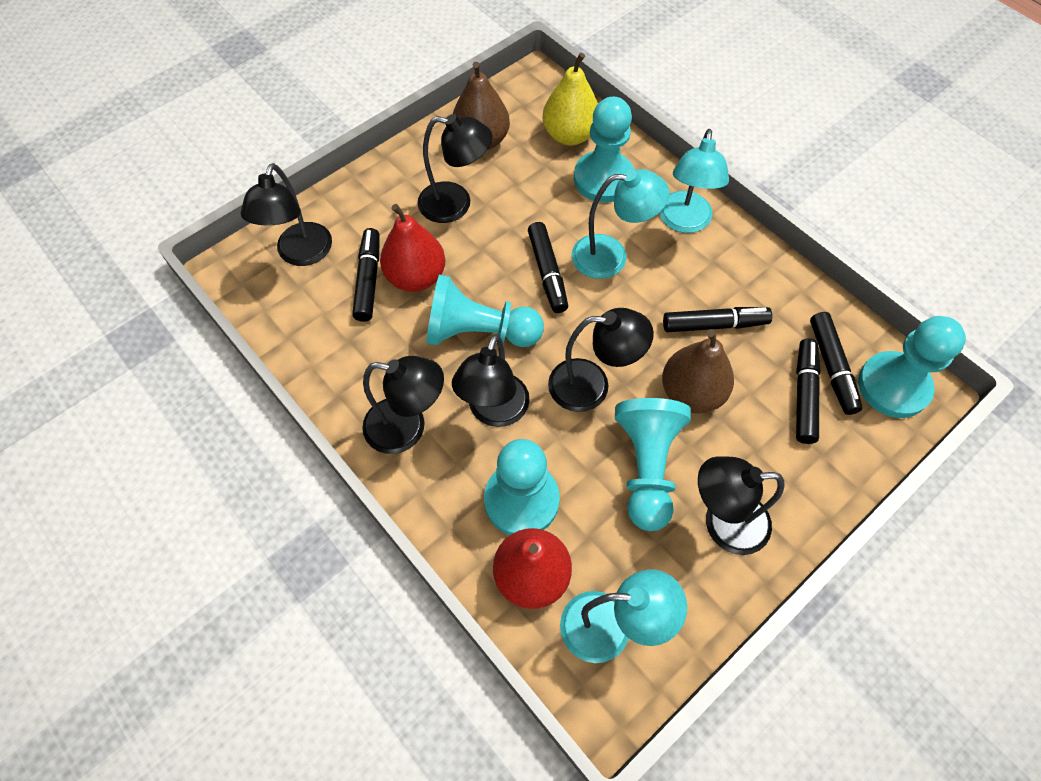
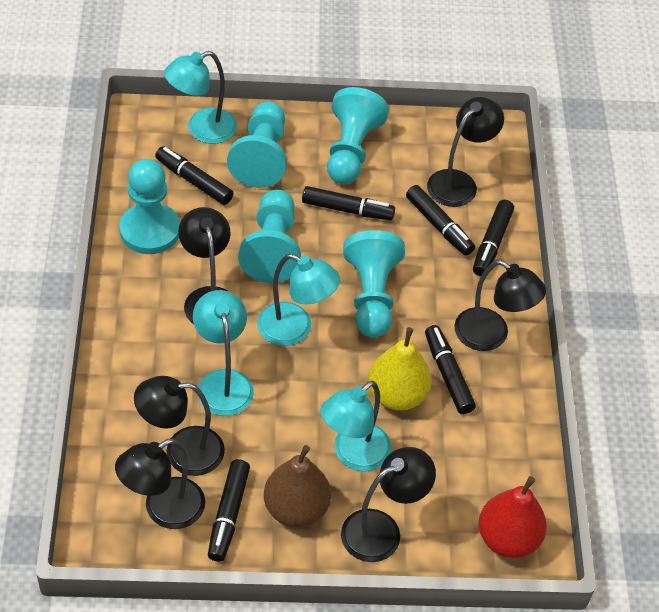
black marker: [352,228,379,322] [528,222,568,313] [663,307,772,332] [796,338,821,444] [810,312,863,415] = 5 -> [155,146,233,205] [208,459,250,562] [302,186,395,220] [406,185,475,256] [425,325,476,414] [473,200,514,276] = 6
brown pear: [453,61,510,150] [662,330,734,413] = 2 -> [264,445,331,527] = 1
red pear: [380,204,445,292] [493,528,572,609] = 2 -> [479,476,547,558] = 1
turquoise lamp: [560,569,687,663] [572,169,669,279] [659,129,729,233] = 3 -> [164,51,237,144] [193,290,254,416] [257,254,340,346] [320,381,391,471] = 4

